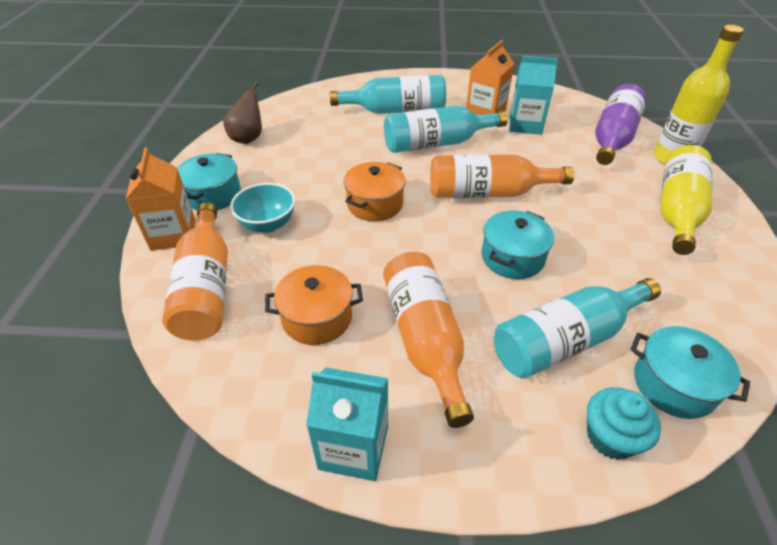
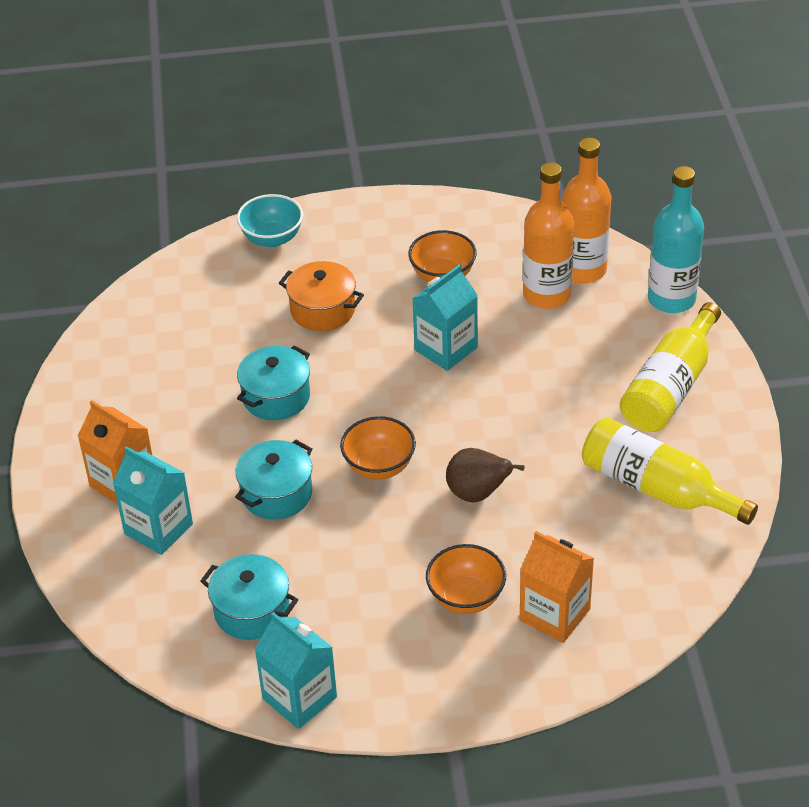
orange bottle: [162,202,228,341] [383,252,474,428] [430,155,574,198] = 3 -> [523,162,574,309] [562,138,612,284] = 2
orange bowl: none = 0 -> [340,416,416,480] [408,230,476,282] [426,544,506,614] = 3
orange pot: [265,265,363,345] [344,162,406,221] = 2 -> [279,261,364,331] = 1
purple bottle: [595,84,646,165] = 1 -> none = 0
turquoise bottle: [330,75,446,114] [384,106,508,153] [494,278,661,379] = 3 -> [648,166,704,313] = 1
turquoise carton: [306,368,388,481] [509,56,558,135] = 2 -> [113,446,193,555] [255,612,337,729] [412,264,478,371] = 3
turquoise cupcake: [587,387,661,460] = 1 -> none = 0

